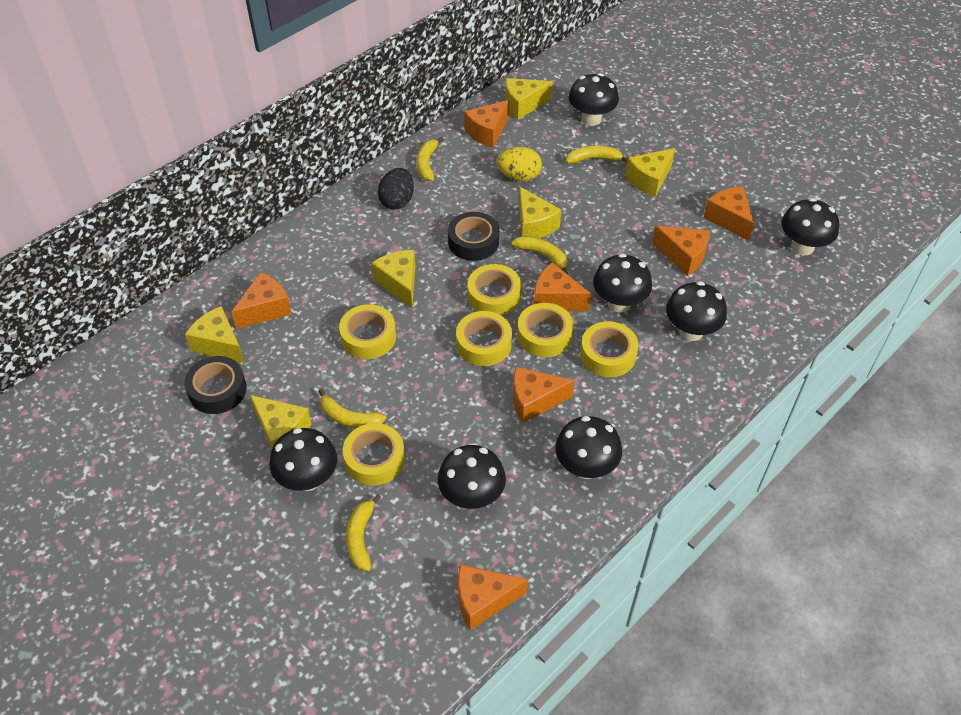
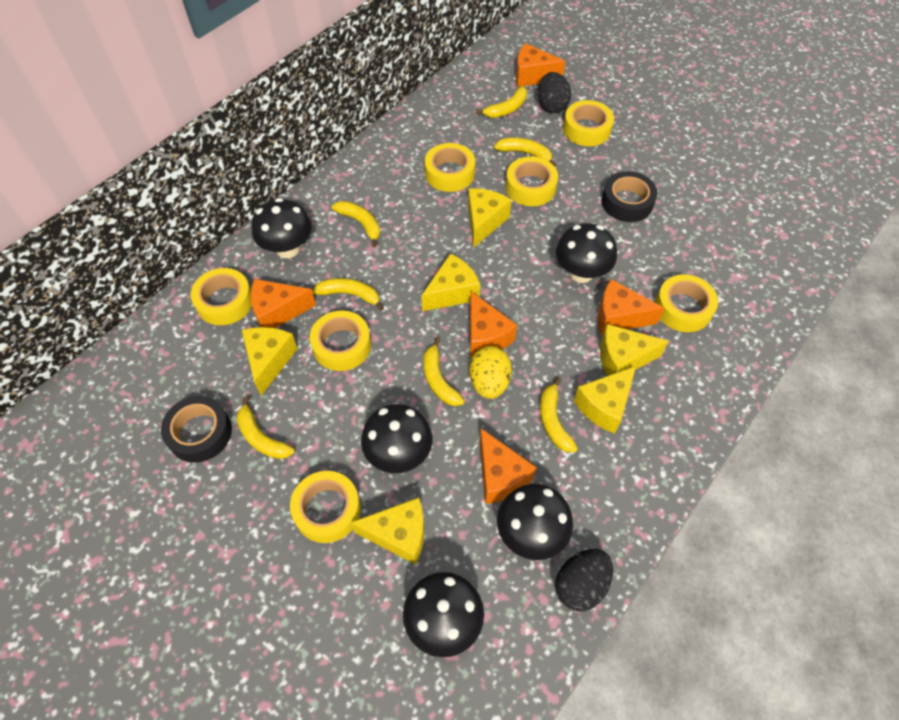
black egg: [378,168,414,210] = 1 -> [538,72,571,113] [555,549,613,611] = 2
black mushroom: [270,428,337,491] [438,445,506,509] [555,416,622,479] [568,73,619,126] [593,253,652,313] [666,281,727,341] [782,198,839,255] = 7 -> [252,198,312,258] [361,404,432,473] [403,572,484,657] [497,484,573,560] [556,223,617,283] = 5
orange cheese: [231,272,292,329] [458,564,528,630] [464,100,509,148] [513,367,575,423] [534,262,592,311] [652,226,710,276] [703,186,754,241] = 7 -> [251,279,316,328] [470,291,517,357] [480,428,537,504] [516,43,566,87] [598,279,665,334] = 5
yellow banana: [319,388,387,428] [346,494,381,571] [416,137,444,181] [511,236,568,274] [566,146,628,164] = 5 -> [237,397,295,459] [313,278,384,311] [331,201,380,247] [423,338,465,406] [476,86,527,118] [494,138,556,166] [540,377,578,452] = 7
yellow tape: [339,304,396,359] [343,423,405,486] [456,311,512,366] [467,264,521,316] [517,303,574,357] [580,321,638,377] = 6 -> [191,268,252,325] [290,471,361,543] [310,311,371,371] [425,143,475,192] [506,156,558,206] [563,100,614,146] [655,274,718,332] = 7

